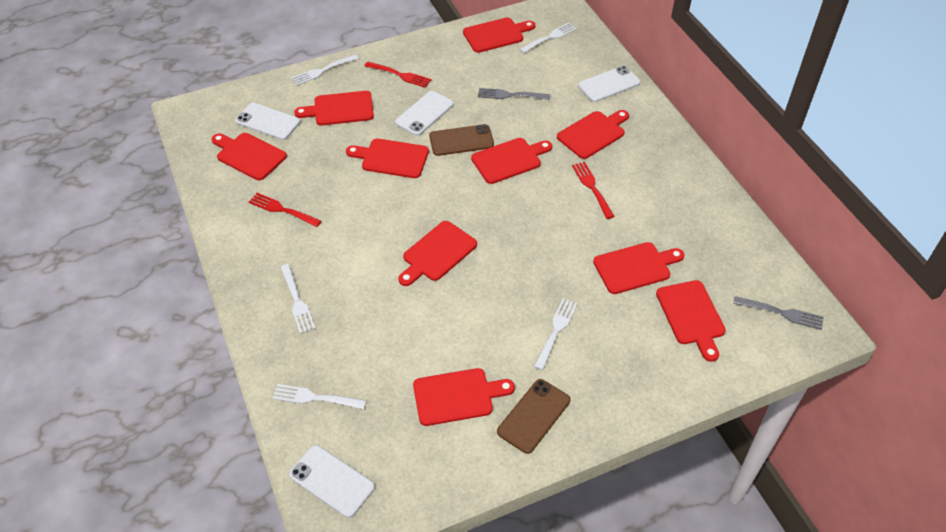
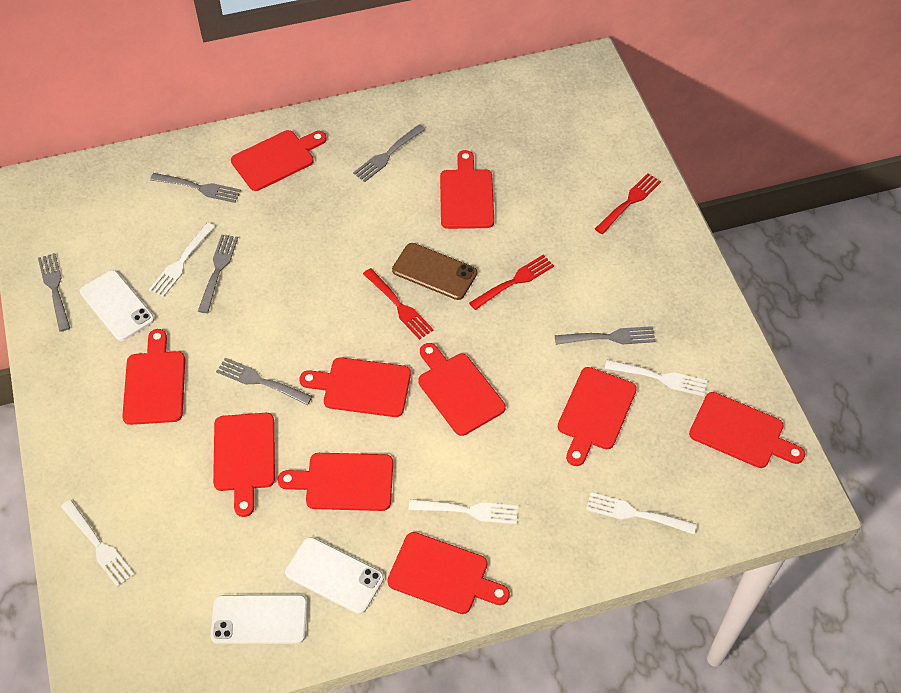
brown phone: [429,124,494,156] [497,379,570,454] = 2 -> [392,243,477,300] = 1
grey fork: [478,88,550,100] [733,296,824,330] = 2 -> [38,253,70,332] [150,173,241,203] [198,234,238,313] [216,357,313,405] [353,124,426,182] [555,326,655,345] = 6
white phone: [235,103,300,140] [289,445,375,518] [395,91,454,136] [578,66,641,102] = 4 -> [80,270,154,341] [210,595,307,644] [285,537,384,614] = 3

